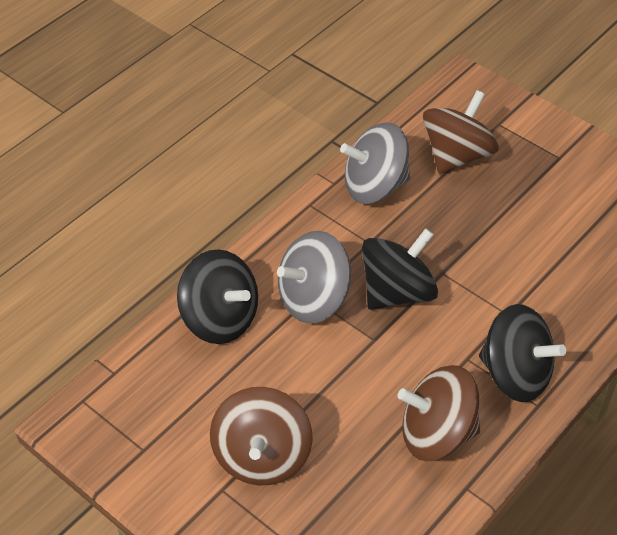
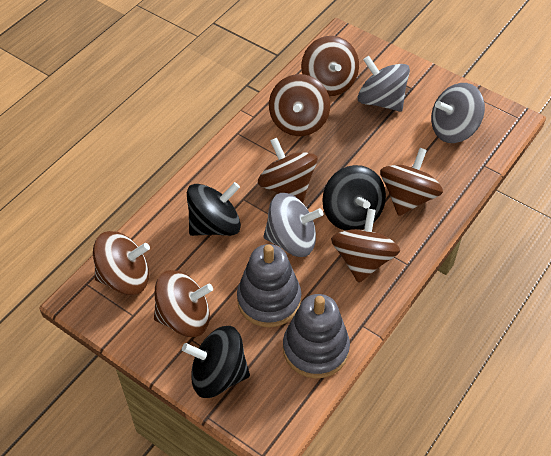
brown spinning top: [210,387,313,485] [398,365,480,461] [423,90,499,174] = 3 -> [93,231,150,295] [154,270,213,337] [258,138,318,203] [269,74,330,136] [301,36,359,96] [331,209,400,283] [380,148,443,216] = 7
grey spinning top: [277,231,351,323] [340,123,410,204] = 2 -> [263,193,323,257] [358,56,410,112] [431,83,485,143] = 3
grey stacking toy: none = 0 -> [237,244,301,327] [283,294,350,379] = 2

